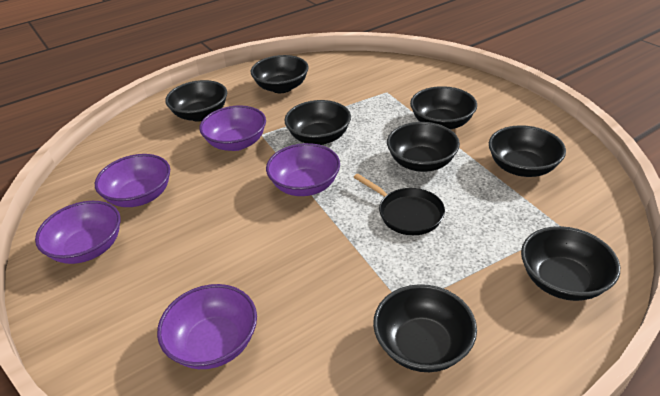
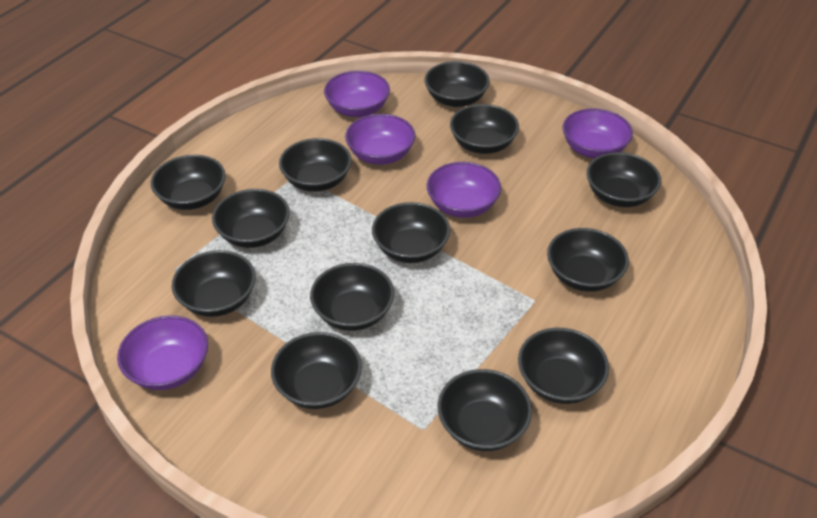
black bowl: [165,80,227,122] [251,55,309,93] [284,100,351,145] [373,284,477,372] [387,122,460,172] [410,86,477,129] [489,125,566,177] [521,226,620,301] = 8 -> [151,155,226,210] [172,250,256,317] [212,189,290,248] [271,332,362,409] [279,138,352,192] [310,263,394,331] [372,202,450,263] [424,61,490,107] [438,369,532,451] [450,104,519,154] [518,328,609,404] [547,228,629,292] [587,152,661,207] = 13
black pan: [353,174,445,235] = 1 -> none = 0

